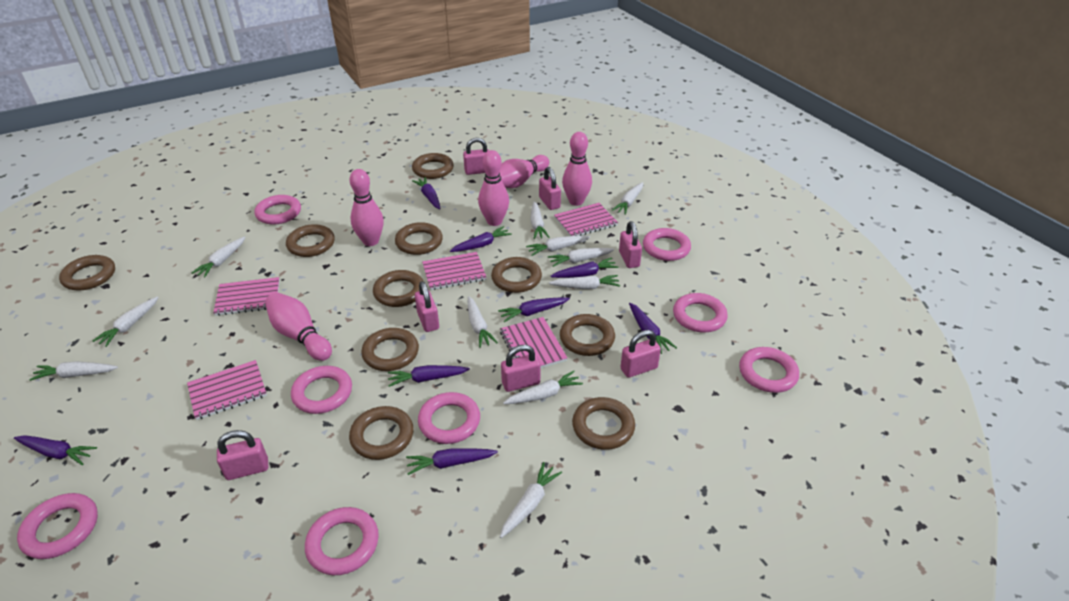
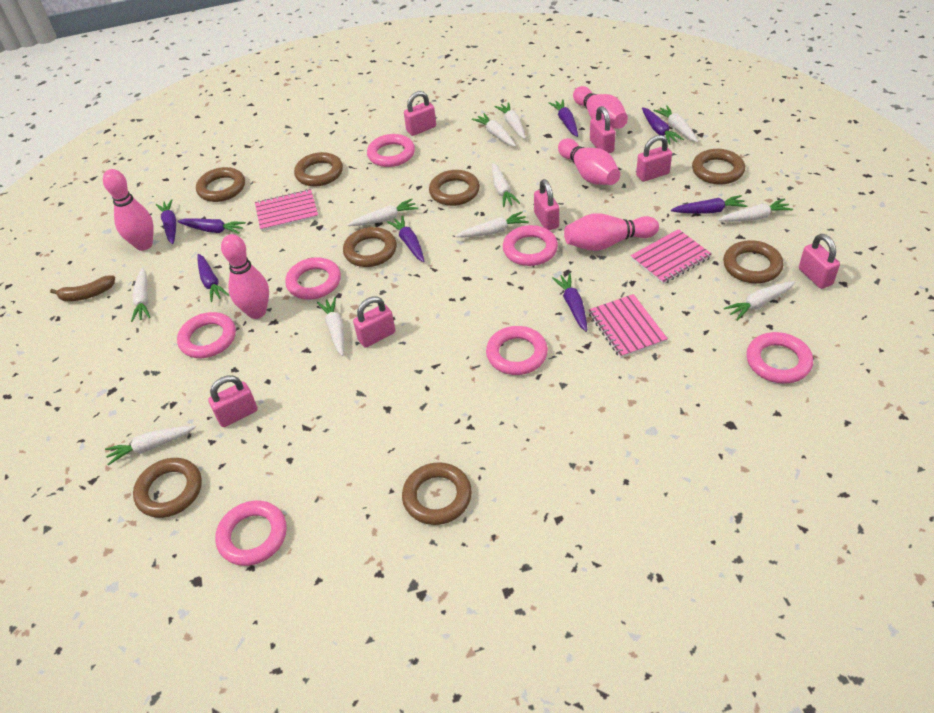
brown banana: none = 0 -> [50,275,115,301] = 1
brown ring: [59,255,115,291] [286,224,335,257] [349,406,413,460] [361,328,419,371] [373,270,424,307] [395,222,443,255] [412,153,454,179] [491,257,542,293] [560,314,615,356] [572,397,635,450] = 10 -> [133,458,202,518] [196,167,245,202] [294,152,343,187] [343,227,397,267] [402,462,472,525] [429,170,480,206] [692,149,745,185] [723,240,783,283] = 8
pink notebook: [187,360,267,420] [213,277,280,316] [422,252,487,290] [500,317,567,368] [554,203,618,236] = 5 -> [255,189,318,231] [588,294,668,358] [630,229,712,284] = 3
pink ring: [17,493,98,559] [254,195,301,225] [291,366,352,414] [305,507,379,575] [418,392,480,444] [643,228,691,261] [673,293,728,333] [739,347,799,393] = 8 -> [177,312,236,358] [215,500,287,566] [285,257,341,300] [367,134,415,167] [486,326,548,375] [503,225,558,266] [746,332,813,384] = 7

